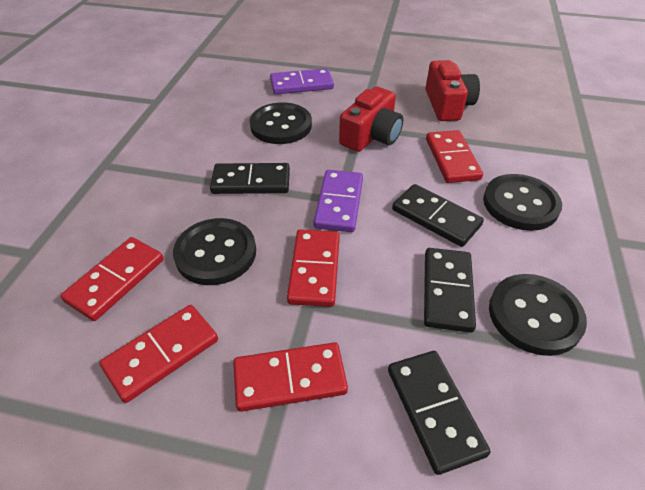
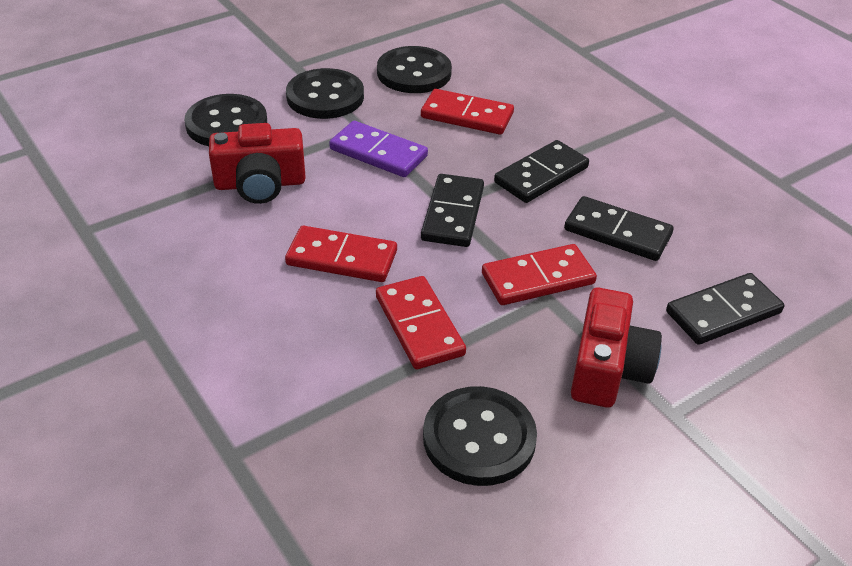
purple domino: [270,68,334,94] [314,170,363,232] = 2 -> [329,121,428,177] = 1
red domino: [60,237,164,321] [99,305,218,403] [233,342,348,412] [287,230,340,307] [426,130,483,183] = 5 -> [285,226,397,282] [376,276,466,369] [421,89,514,135] [482,244,597,305] = 4

